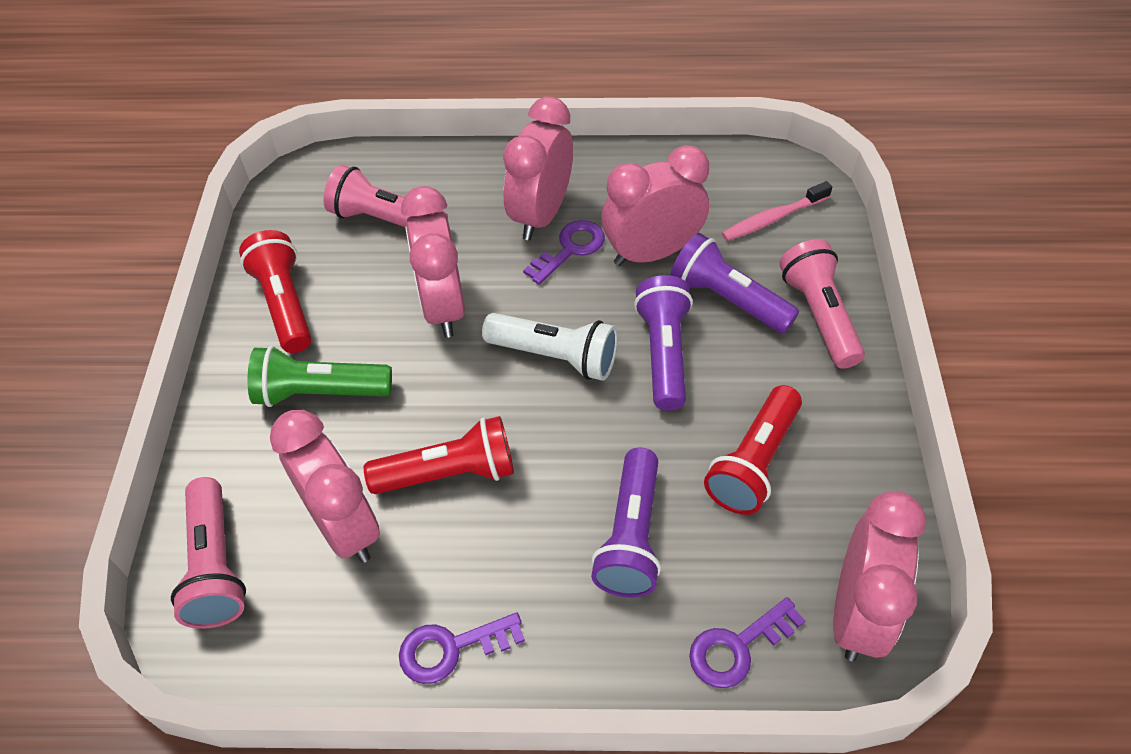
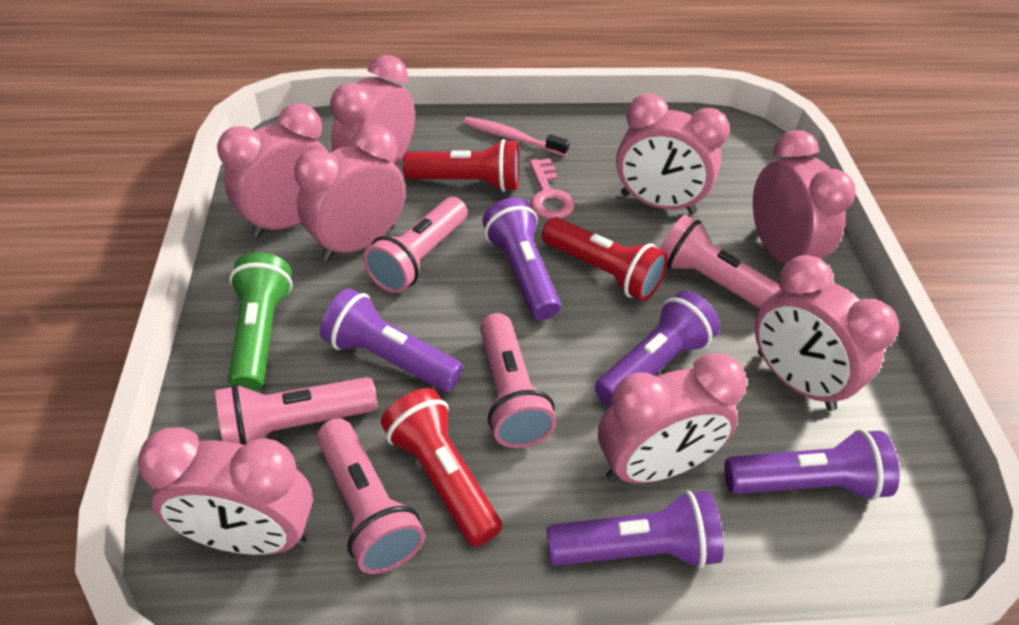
pink clock: [270,410,380,563] [401,186,465,338] [503,97,573,240] [602,145,709,266] [833,491,926,661] = 5 -> [138,427,313,555] [217,103,328,238] [294,125,406,261] [330,55,415,167] [598,353,747,483] [616,93,730,214] [753,130,856,263] [755,255,899,411] = 8
pink flashlight: [171,477,246,629] [324,164,448,227] [780,239,865,369] = 3 -> [215,377,377,445] [317,418,425,574] [363,197,467,293] [480,313,556,448] [660,215,780,309] = 5
pink key: none = 0 -> [529,159,575,219] = 1
purple flashlight: [591,447,661,597] [634,275,693,411] [671,233,799,334] = 3 -> [320,288,463,392] [482,198,561,320] [546,490,724,568] [595,291,720,407] [725,429,900,501] = 5
purple key: [399,612,525,684] [523,220,605,285] [689,597,805,688] = 3 -> none = 0
white flashlight: [482,313,618,381] = 1 -> none = 0

